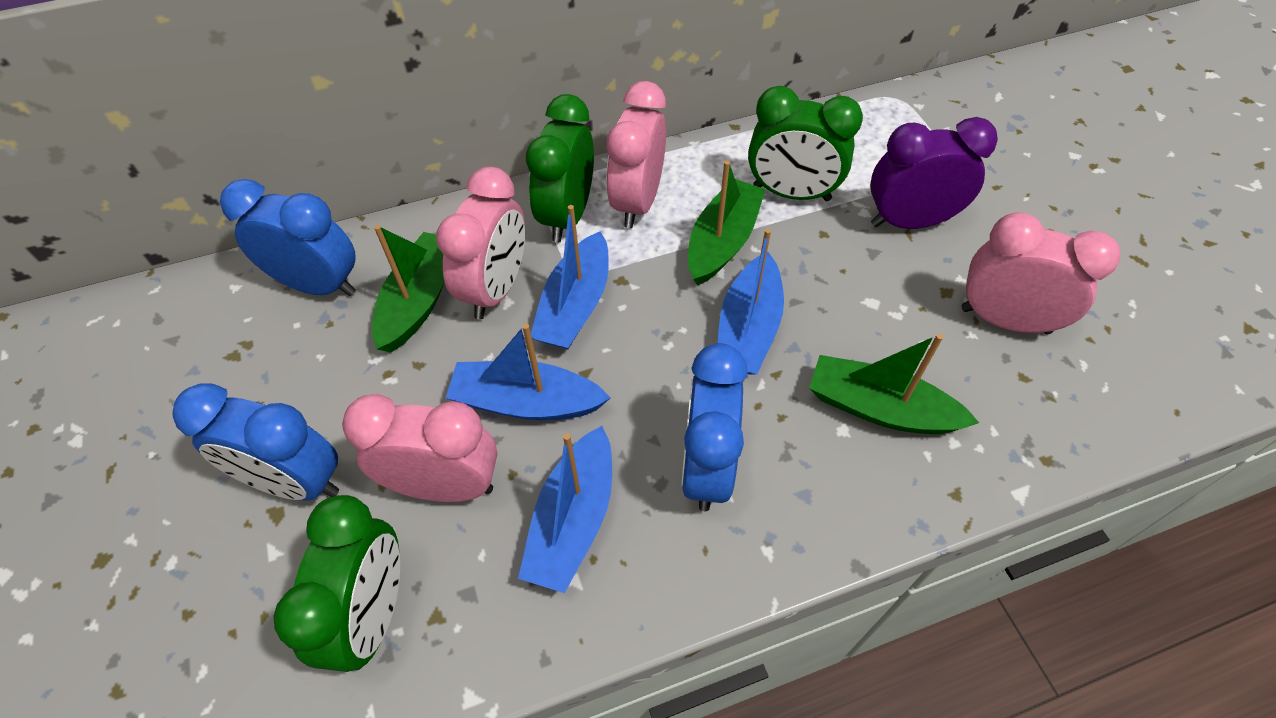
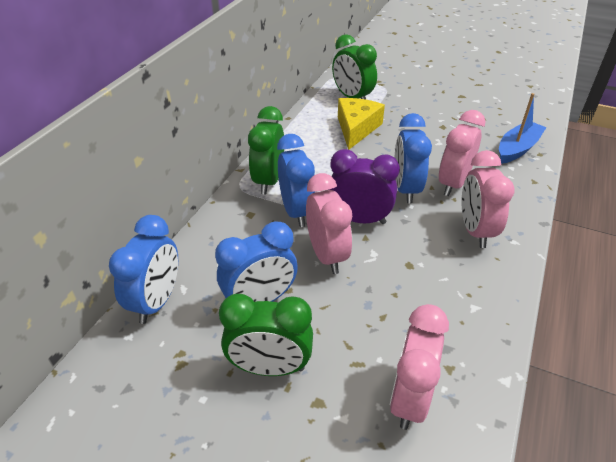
blue boat: [446,323,611,420] [518,426,612,593] [531,205,609,349] [718,228,784,375] = 4 -> [499,93,547,164] = 1
blue clock: [172,383,339,501] [220,179,356,296] [681,343,748,511] = 3 -> [109,215,178,324] [215,222,298,302] [277,134,316,227] [394,113,432,203] = 4
green boat: [372,225,444,352] [688,161,766,285] [809,334,979,434] = 3 -> none = 0
yellow cheese: none = 0 -> [338,98,385,150] = 1

